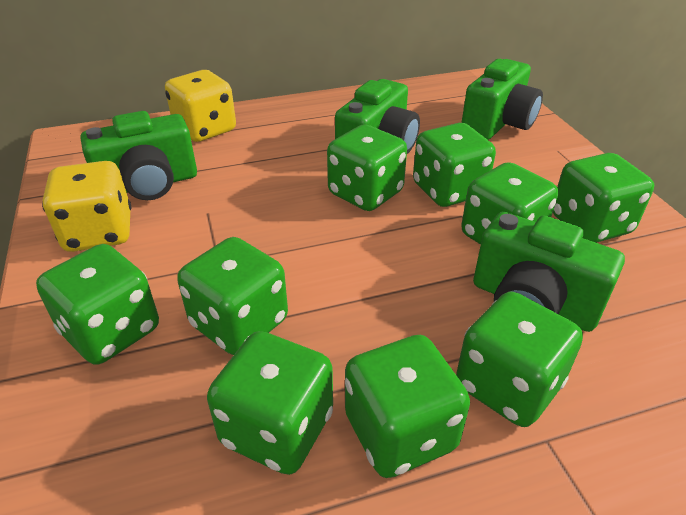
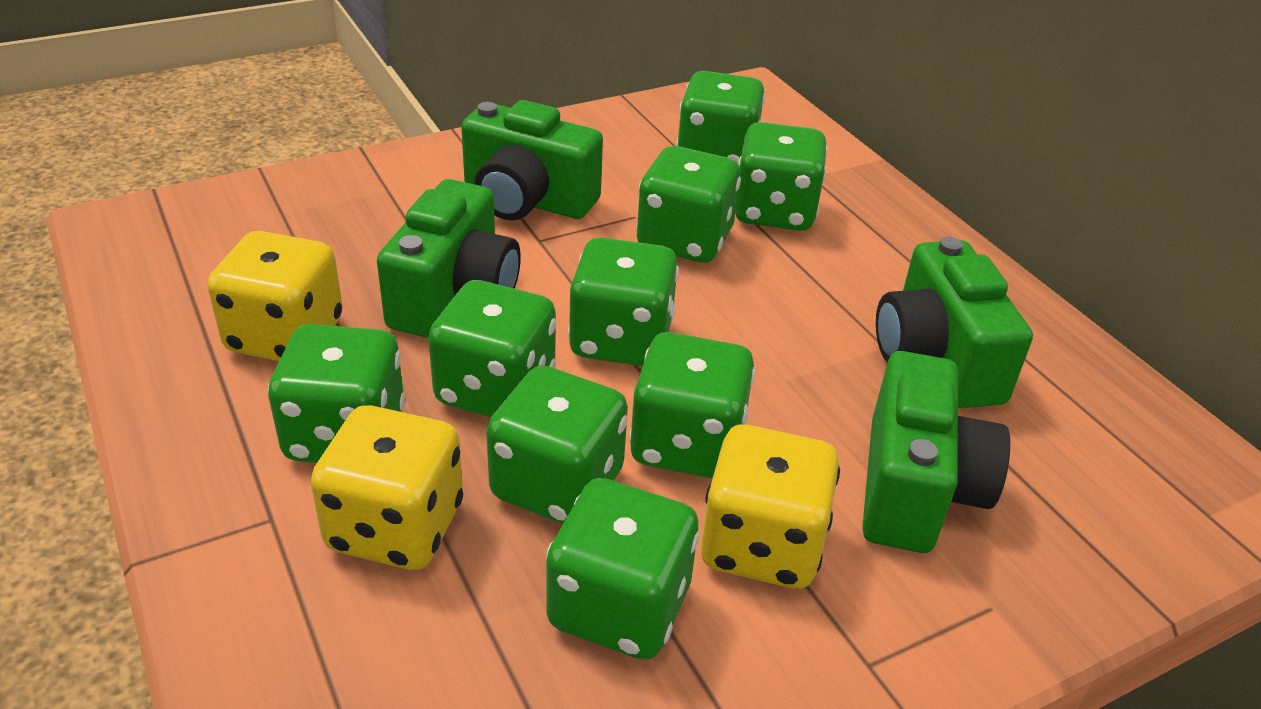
yellow dice: [42,161,131,252] [165,70,236,142] = 2 -> [207,231,343,361] [310,405,463,570] [701,424,840,589] = 3

